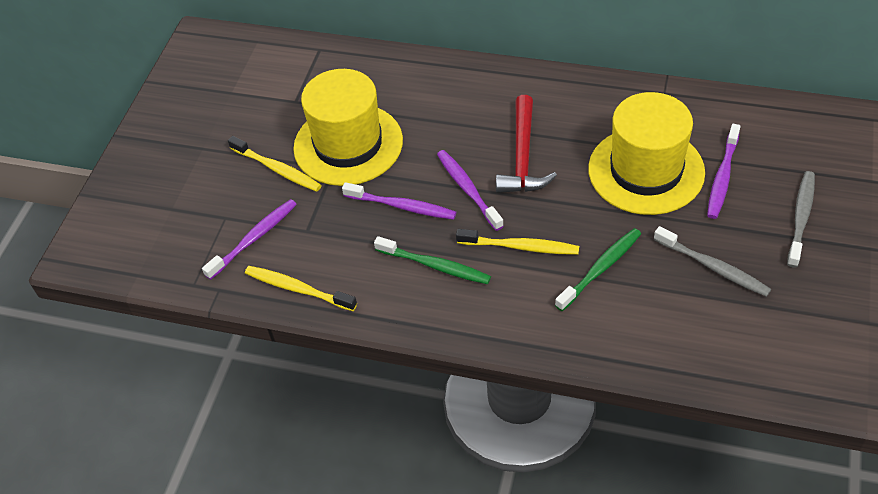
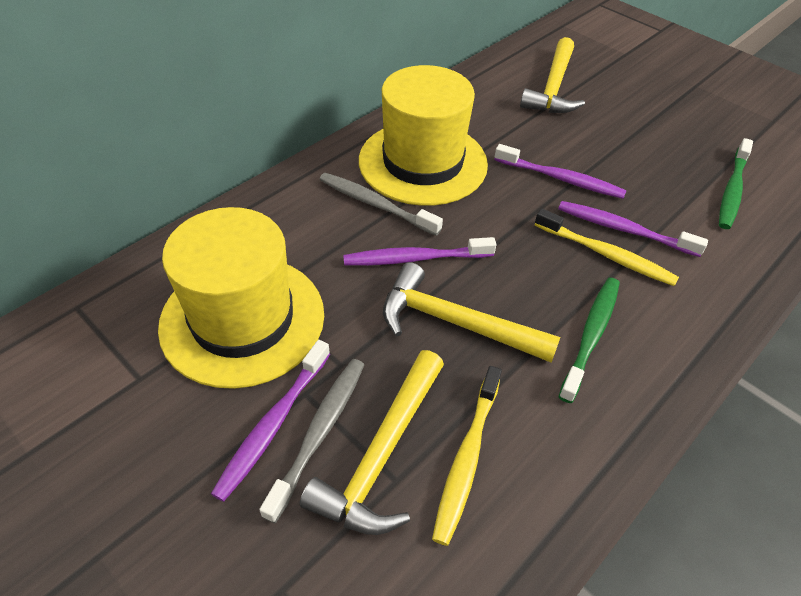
red hammer: [496,95,557,193] = 1 -> none = 0
yellow hammer: none = 0 -> [300,350,444,535] [383,262,560,362] [520,37,585,113] = 3
yellow toothbrush: [228,136,322,192] [245,266,357,311] [456,229,579,255] = 3 -> [432,366,502,546] [535,209,679,286] = 2

